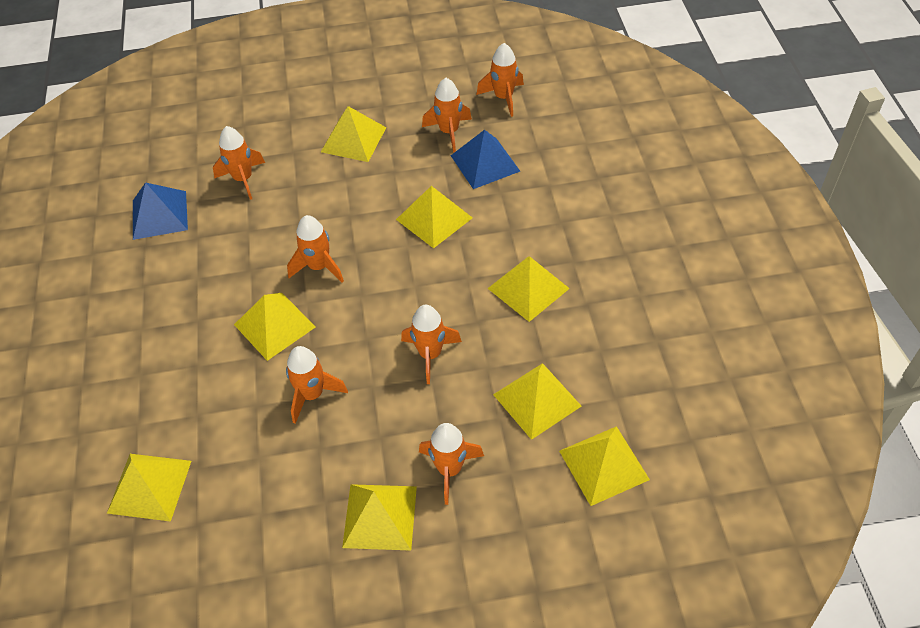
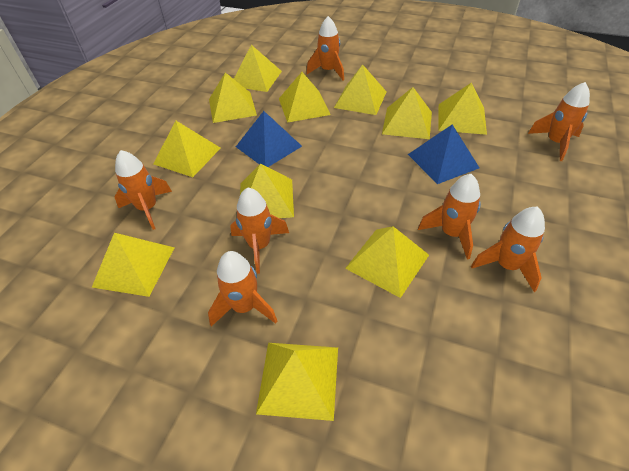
yellow pyramid: [107,454,191,522] [234,293,315,361] [321,106,386,162] [342,484,417,551] [396,186,472,248] [487,256,570,322] [493,363,582,440] [559,426,650,506] = 8 -> [92,233,174,297] [153,121,221,177] [209,72,257,123] [234,45,282,92] [240,164,294,218] [256,343,338,421] [279,72,331,123] [334,64,387,115] [345,226,429,298] [382,87,432,139] [438,83,487,135] = 11

